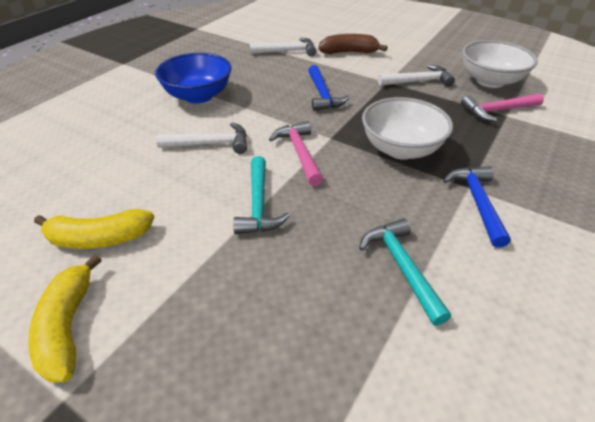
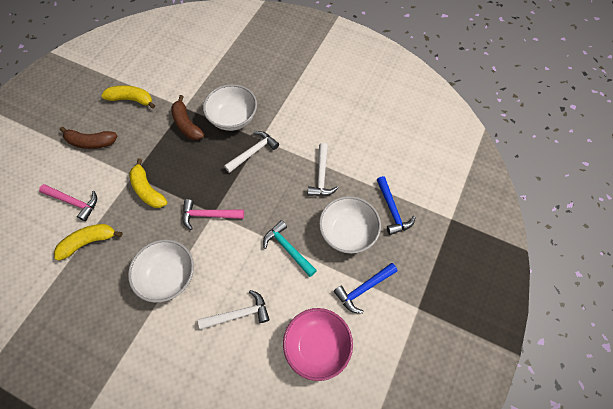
blue bowl: [155,53,232,104] = 1 -> none = 0
brown banana: [318,34,388,54] = 1 -> [60,127,118,149] [171,95,204,140] = 2
pink bowl: none = 0 -> [283,308,353,381] = 1
turquoise hammer: [233,156,290,234] [359,218,451,326] = 2 -> [263,220,317,277] = 1
white bowl: [362,97,453,159] [462,40,538,88] = 2 -> [128,239,194,303] [203,84,257,131] [319,196,381,254] = 3
yellow banana: [28,254,101,383] [34,209,154,249] = 2 -> [54,224,123,261] [101,85,155,109] [129,159,167,208] = 3

